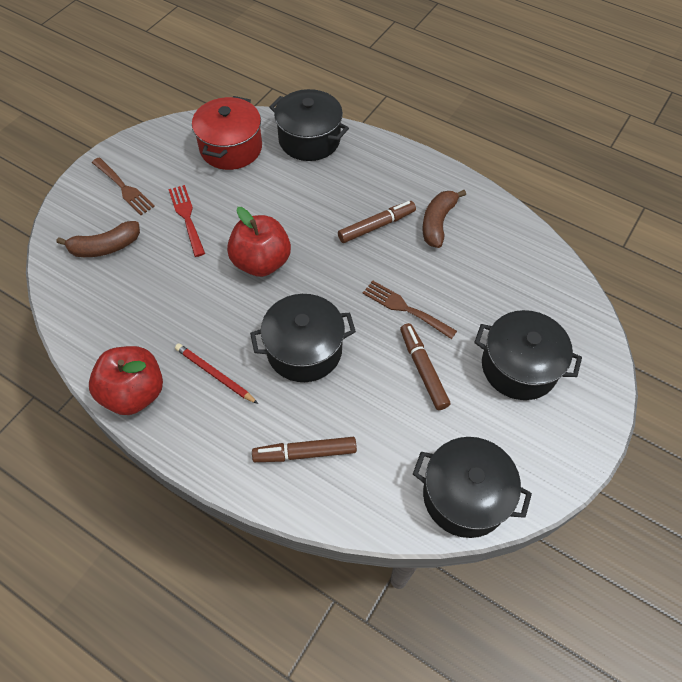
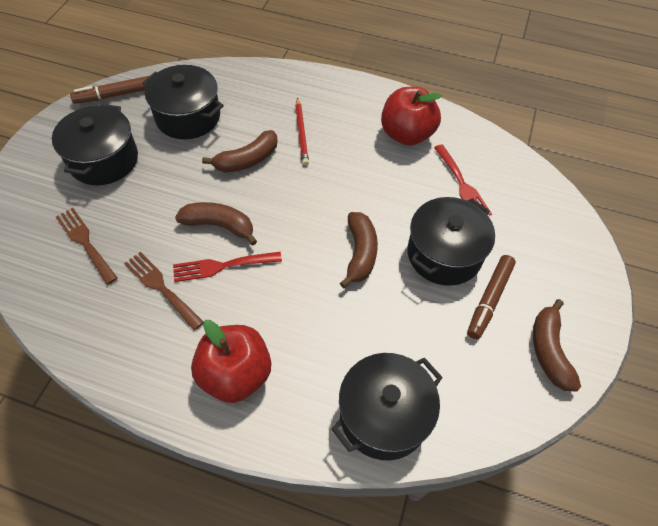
brown banana: [57,221,140,257] [422,190,466,248] = 2 -> [175,202,257,246] [202,130,277,173] [340,212,378,288] [533,299,581,392] = 4
brown marker: [252,437,357,462] [338,201,416,243] [400,323,450,410] = 3 -> [70,76,149,104] [467,255,516,339] = 2
red fork: [169,185,205,257] = 1 -> [173,252,282,282] [434,144,492,216] = 2
red pot: [192,96,262,170] = 1 -> none = 0

